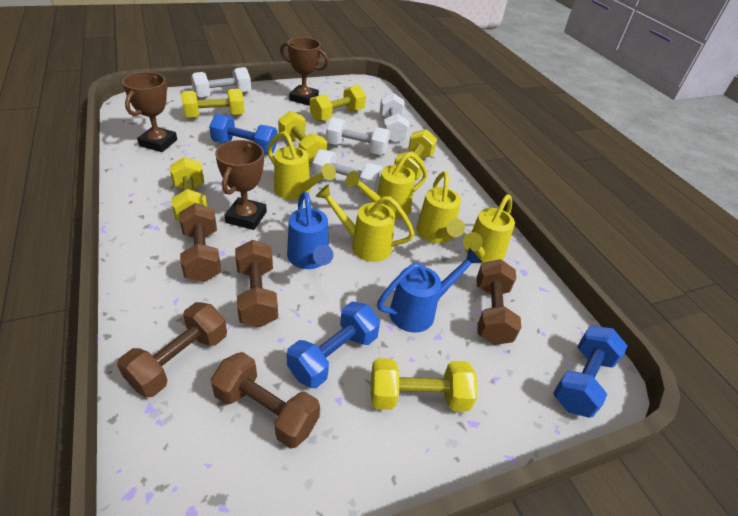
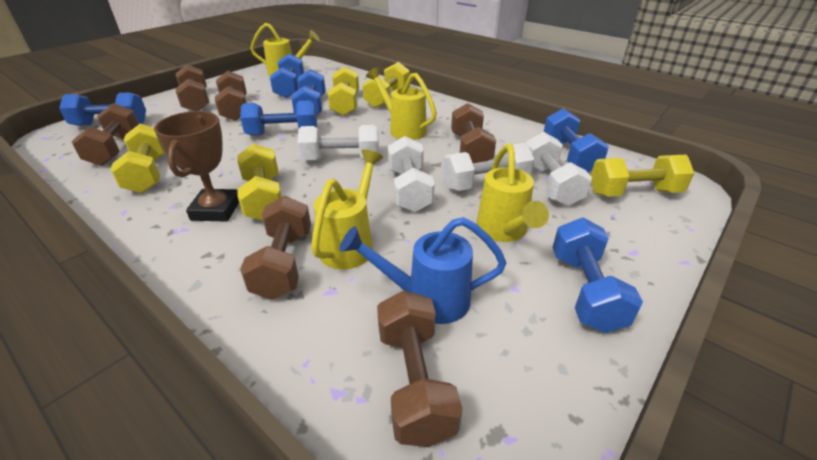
blue dumbbell: [209,114,278,154] [287,301,380,388] [553,326,627,418] = 3 -> [59,93,146,126] [240,100,317,135] [270,53,304,99] [291,69,326,115] [544,109,609,172] [552,218,643,333] = 6
blue watering can: [287,191,333,269] [377,248,482,333] = 2 -> [339,217,507,324] = 1
brown dumbbell: [117,302,227,397] [179,203,221,282] [210,352,320,449] [235,240,278,327] [477,259,521,345] = 5 -> [71,103,139,166] [176,65,209,111] [215,71,247,121] [240,196,311,300] [377,290,463,447] [451,103,496,163] = 6
brown trophy: [122,72,177,152] [215,140,267,230] [280,37,329,106] = 3 -> [154,111,239,222] = 1
yellow dumbbell: [170,157,207,221] [181,89,245,118] [278,111,327,163] [310,85,366,122] [371,358,477,412] [394,129,437,180] = 6 -> [110,124,166,193] [237,144,282,220] [328,66,359,116] [363,62,410,108] [591,155,695,197] = 5
yellow watering can: [267,131,336,200] [316,184,415,262] [345,152,428,218] [416,171,465,243] [463,194,515,264] = 5 -> [250,23,320,76] [311,149,383,269] [366,67,437,140] [476,144,549,242] = 4

